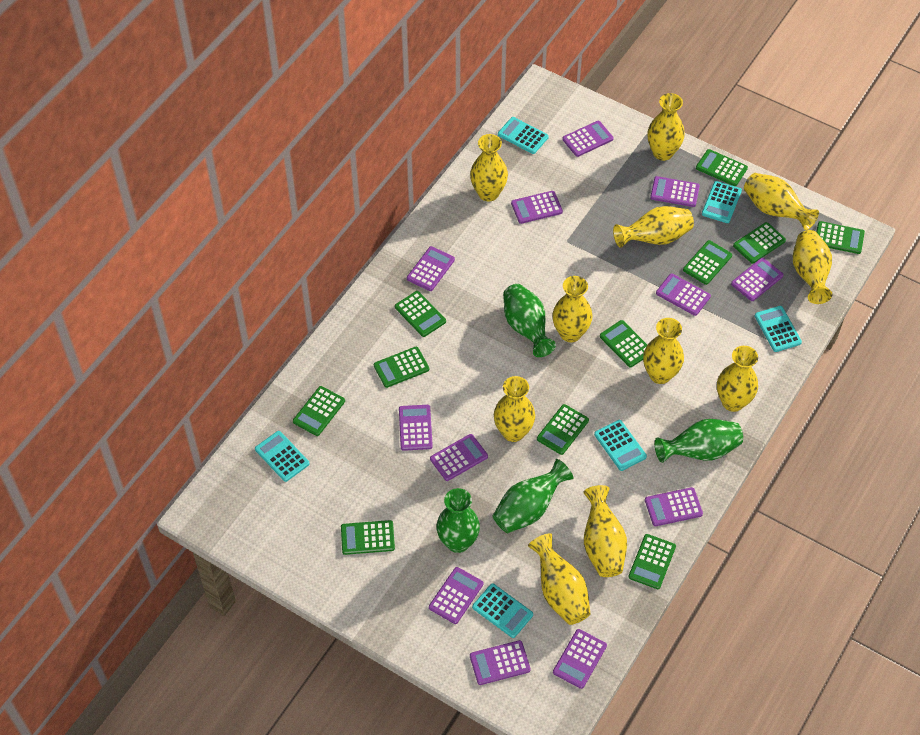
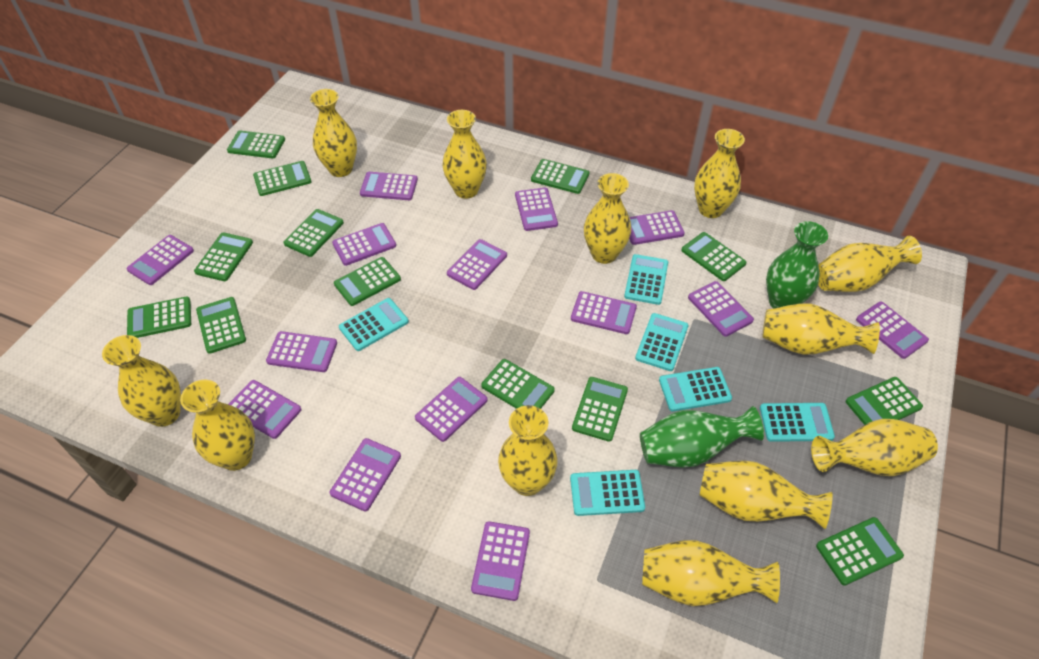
green calculator: [293,386,345,436] [341,520,395,555] [374,347,429,388] [395,291,446,337] [537,404,589,455] [600,320,647,368] [628,534,676,589] [683,240,732,285] [696,149,748,186] [733,222,786,264] [816,221,865,254] = 11 -> [127,296,191,338] [194,232,253,281] [196,297,246,354] [227,130,285,159] [253,161,311,196] [283,209,344,257] [334,257,401,306] [481,359,555,409] [531,159,589,194] [572,377,628,442] [681,232,746,281] [816,517,904,586] [846,377,923,425] = 13
green vase: [436,488,480,553] [493,459,574,533] [503,284,556,357] [655,419,743,463] = 4 -> [640,406,764,468] [766,221,828,308] = 2
purple calculator: [399,405,433,451] [407,246,455,291] [429,567,483,624] [430,434,488,481] [470,640,531,685] [511,191,563,224] [553,629,607,689] [562,121,614,157] [645,487,703,526] [650,176,700,207] [656,273,711,316] [731,258,784,301] = 12 -> [126,235,194,285] [228,380,302,439] [266,331,337,372] [330,438,401,512] [332,223,396,266] [360,172,418,200] [415,377,487,442] [447,239,507,290] [471,521,530,601] [515,188,558,231] [571,291,637,334] [629,210,685,245] [688,281,754,337] [856,301,929,359] = 14
yellow vase: [470,134,508,202] [494,376,535,442] [528,533,591,625] [552,276,593,342] [583,485,627,577] [613,206,694,248] [643,318,684,384] [647,93,685,161] [717,346,758,412] [744,173,819,230] [793,230,832,304] = 11 -> [102,335,181,427] [180,380,255,471] [310,89,357,177] [442,110,487,199] [498,405,558,496] [584,173,631,264] [642,540,780,606] [694,129,745,218] [700,461,833,529] [762,303,880,355] [811,419,938,476] [818,235,922,292] = 12

